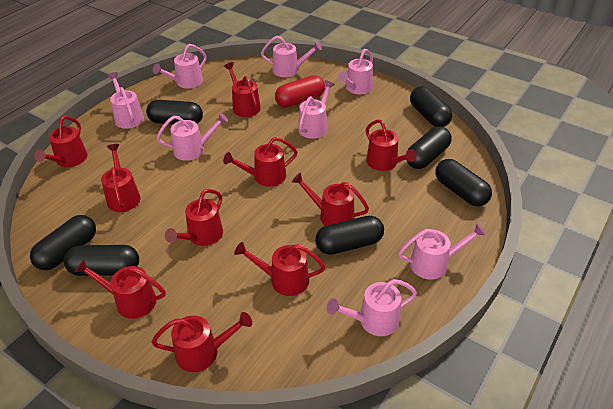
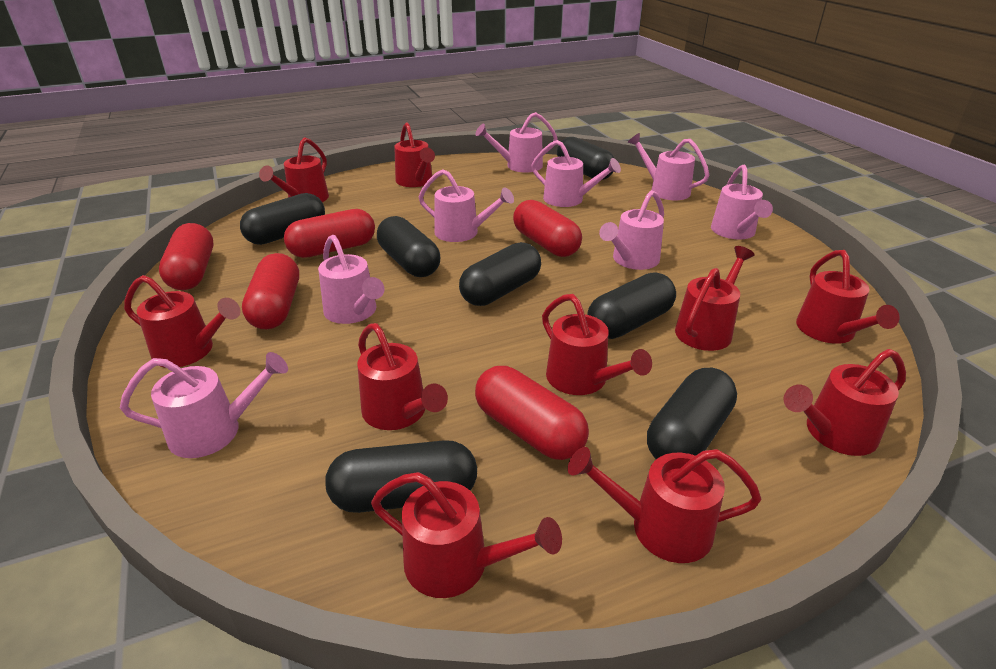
red capsule: [275,75,325,108] = 1 -> [159,223,213,290] [242,253,299,329] [284,209,375,258] [475,366,589,460] [513,200,582,257] = 5

